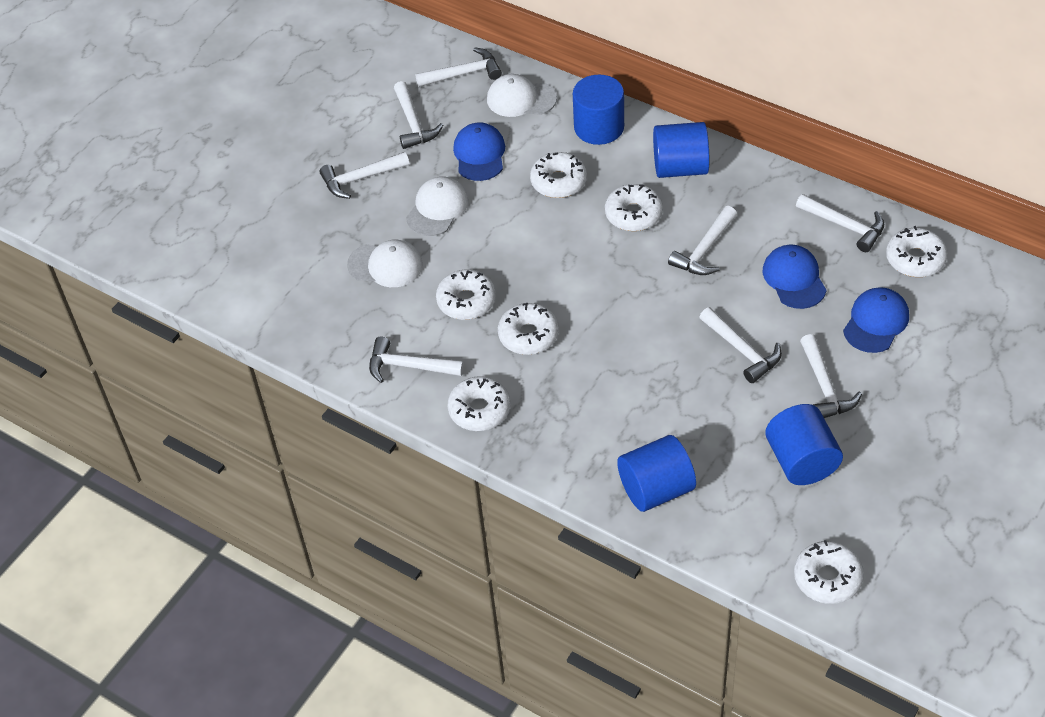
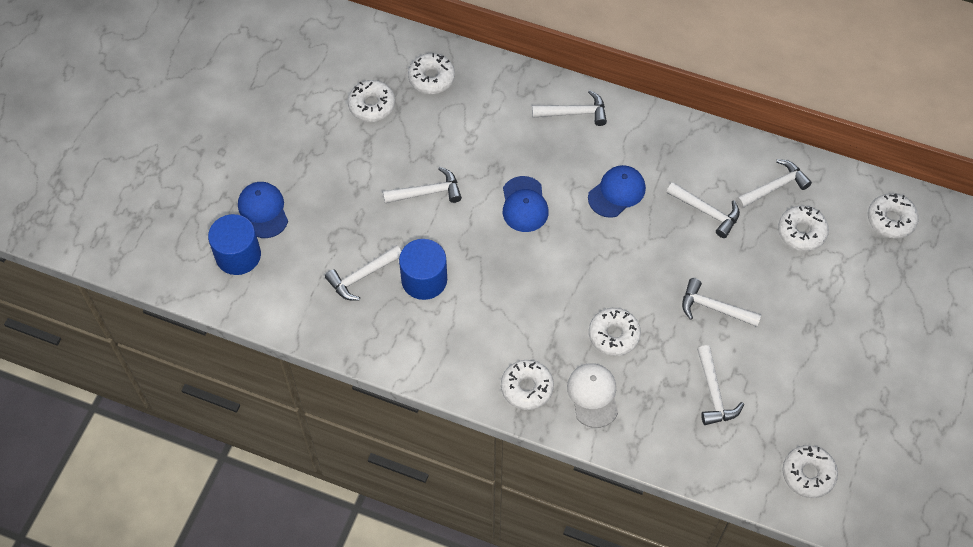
blue cylinder: [573,75,624,145] [617,435,696,512] [653,122,709,178] [765,404,843,485] = 4 -> [208,214,261,275] [399,239,447,300] = 2
white cap: [347,240,423,287] [406,176,469,236] [487,74,557,117] = 3 -> [567,363,618,428] = 1
white hammer: [320,152,409,199] [369,337,464,383] [394,81,443,149] [415,47,502,87] [668,206,737,275] [699,307,782,383] [796,194,884,252] [800,334,862,418] = 8 -> [325,245,401,301] [383,167,462,203] [532,90,607,126] [667,182,740,238] [682,278,761,327] [697,345,744,425] [736,159,812,208] = 7

